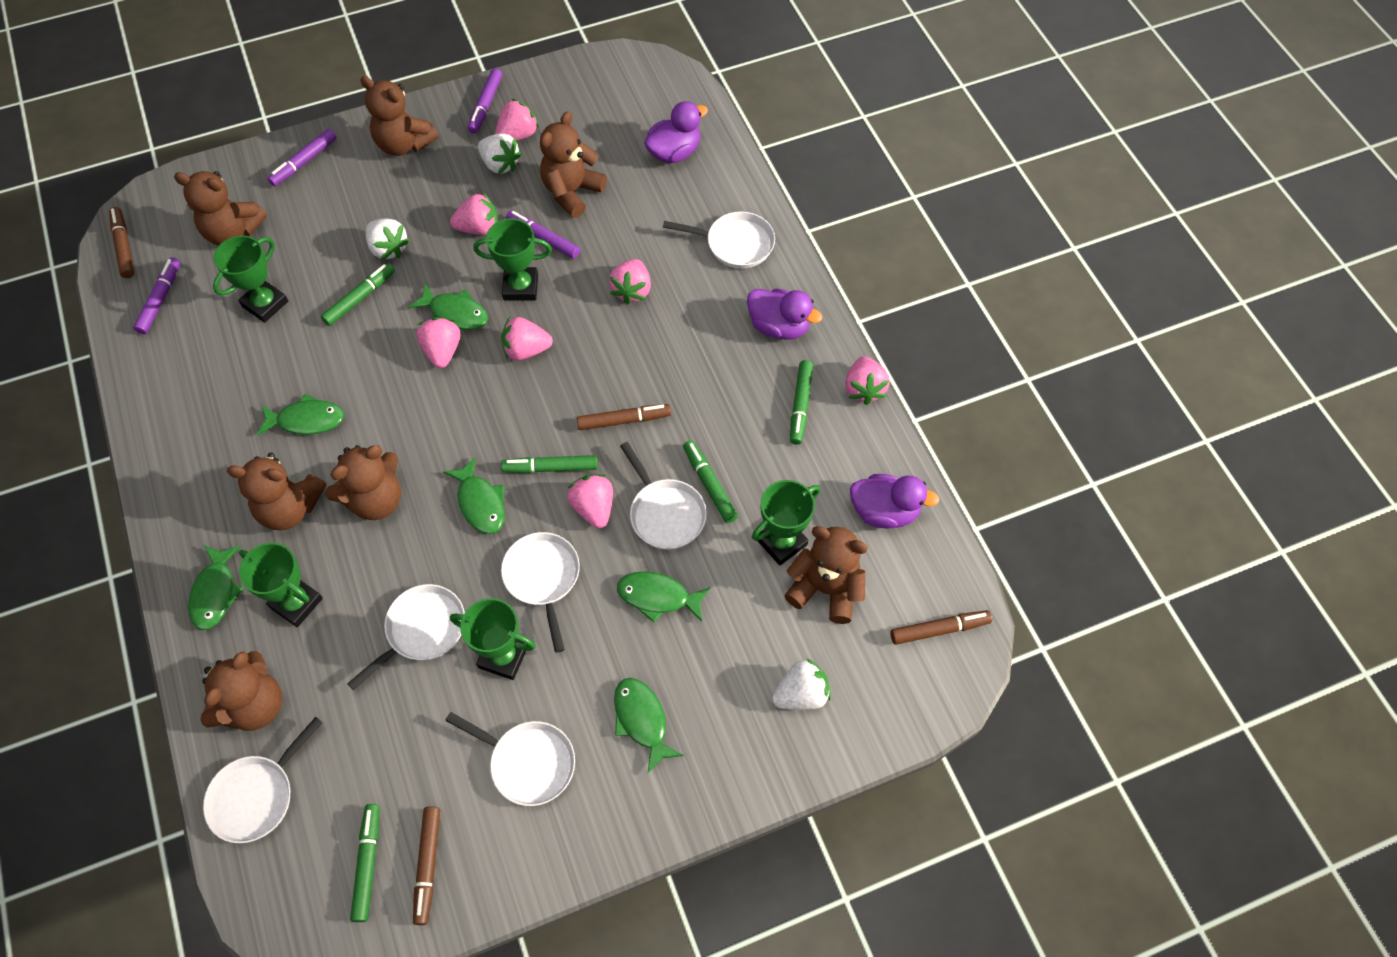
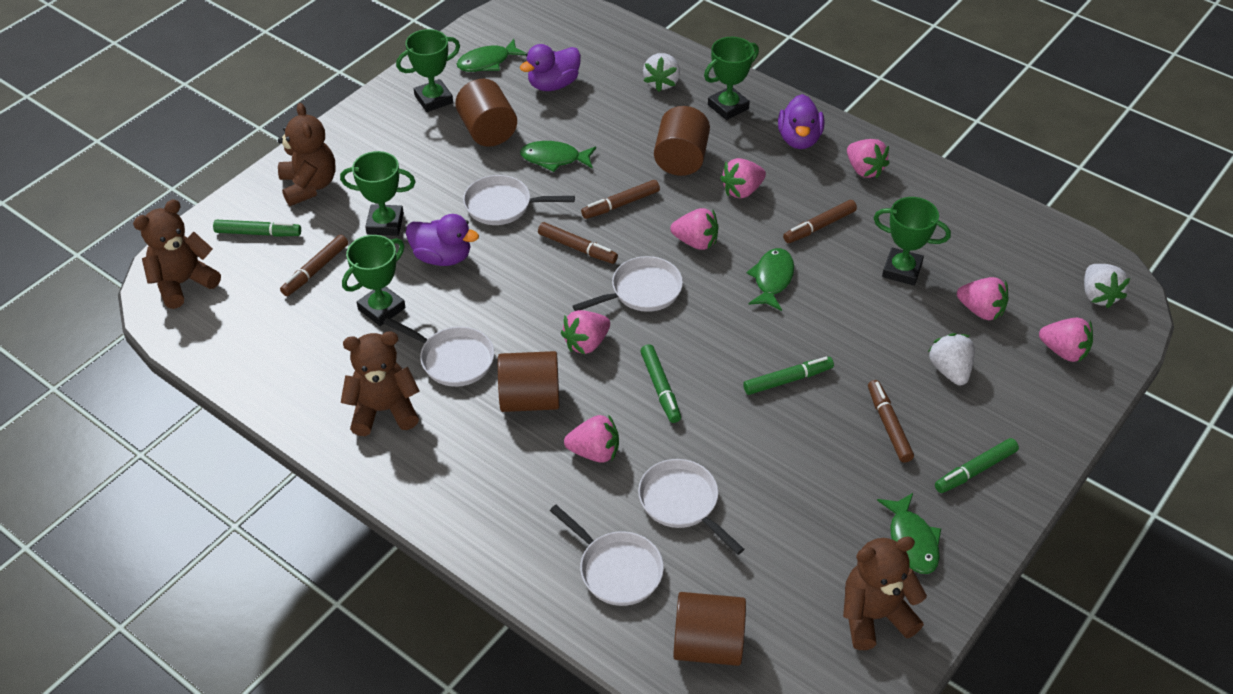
brown cylinder: none = 0 -> [455,79,517,147] [498,351,559,412] [654,106,710,176] [673,592,746,666] = 4
brown marker: [109,207,134,278] [413,806,440,925] [577,404,671,430] [891,610,992,645] = 4 -> [280,235,348,296] [538,222,618,264] [581,180,660,219] [783,200,857,243] [868,380,914,463] = 5
brown teddy bear: [174,171,267,246] [200,651,283,731] [227,453,326,530] [326,445,401,520] [360,76,439,156] [540,112,607,218] [784,526,868,624] = 7 -> [133,199,221,309] [278,103,336,206] [341,331,420,436] [843,536,927,650] = 4
green fish: [188,545,244,630] [257,394,344,436] [408,283,488,330] [443,456,505,534] [614,678,684,774] [617,572,710,623] = 6 -> [457,39,526,72] [520,141,596,172] [747,248,794,311] [877,493,941,574] = 4
green marker: [321,263,395,326] [350,804,380,922] [501,455,598,473] [683,440,738,523] [790,360,813,445] = 5 -> [213,220,301,237] [640,344,681,423] [743,357,834,395] [935,438,1019,493] = 4
purple marker: [133,257,181,334] [268,129,337,186] [468,68,503,134] [506,210,580,259] = 4 -> none = 0
white pan: [203,717,323,843] [347,584,465,690] [445,712,575,806] [501,532,580,653] [620,442,707,550] [663,211,775,268] = 6 -> [383,317,494,387] [463,175,575,225] [550,505,664,606] [573,256,683,312] [638,459,744,555] = 5

